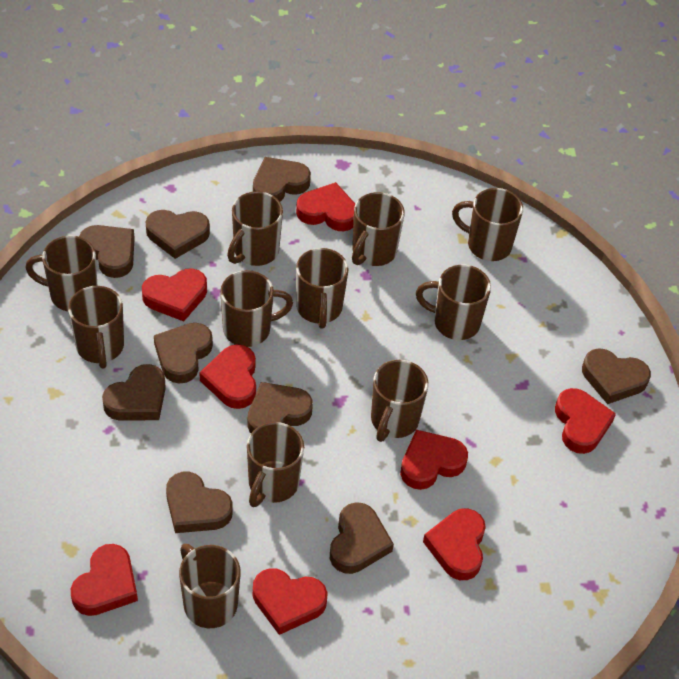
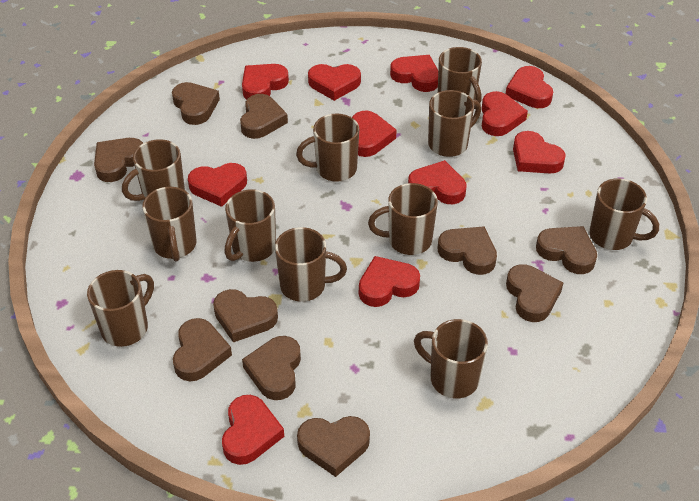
brown heart: [79,225,135,278] [102,364,166,421] [145,210,210,259] [154,323,213,384] [166,472,233,533] [247,382,313,433] [253,157,311,202] [330,502,394,574] [582,348,651,404] = 9 -> [94,138,143,182] [172,82,220,125] [173,318,232,381] [213,289,278,342] [240,94,288,139] [242,336,301,400] [297,416,370,477] [438,226,497,275] [506,264,563,322] [536,226,597,274] = 10
red heart: [71,544,138,616] [142,268,207,321] [200,344,256,409] [253,568,328,635] [296,182,355,231] [400,430,468,490] [423,508,486,580] [555,388,616,454] = 8 -> [188,163,247,207] [222,395,284,465] [242,64,289,100] [308,64,361,101] [352,111,397,157] [359,256,420,307] [390,55,438,92] [408,160,466,204] [482,91,528,136] [506,66,553,108] [513,131,566,173] = 11

